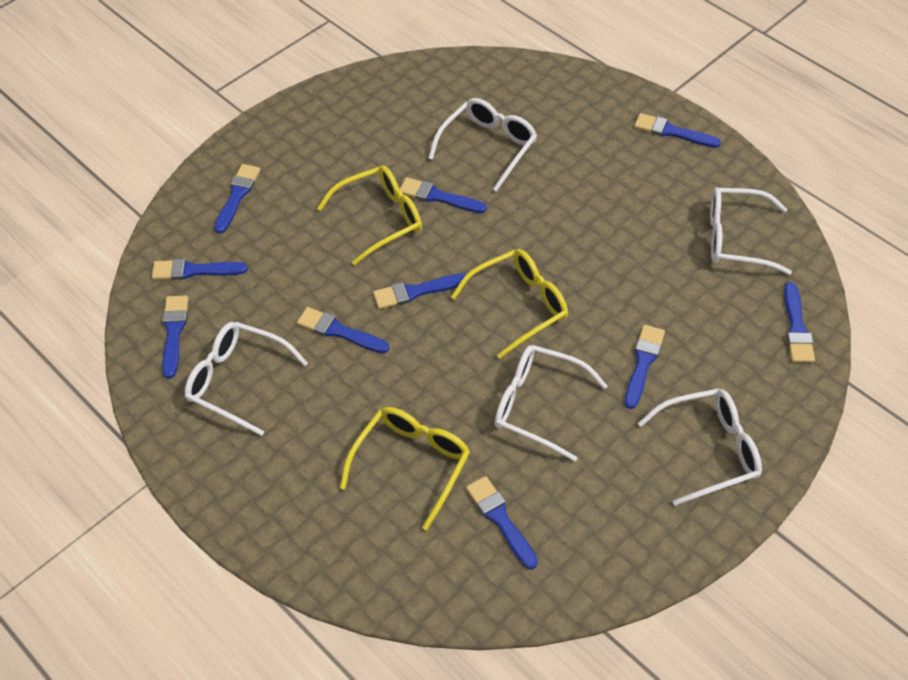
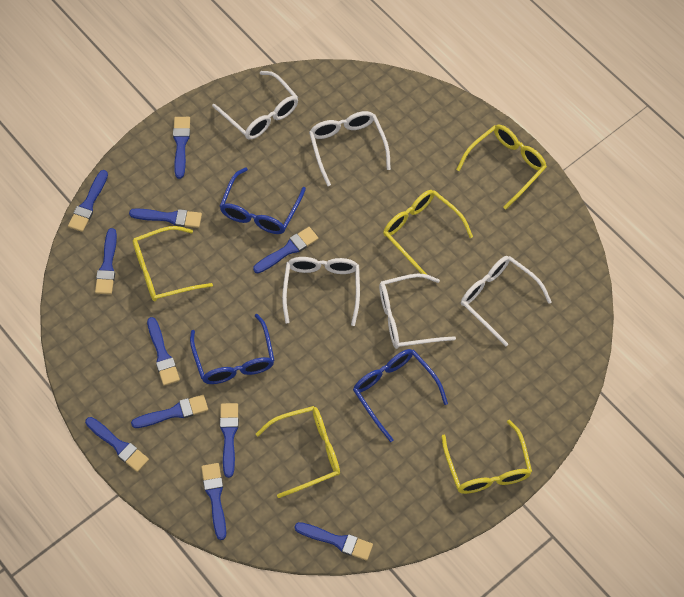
blue brush: [152,259,248,280] [162,296,188,378] [214,164,260,234] [297,307,389,353] [373,273,467,309] [399,177,487,213] [466,476,538,570] [624,325,665,409] [634,113,721,148] [784,282,815,363] = 10 -> [68,170,108,232] [85,417,149,472] [95,228,117,294] [129,208,202,228] [131,395,208,428] [147,317,180,386] [173,117,190,179] [201,463,226,540] [220,403,239,478] [253,227,319,273] [295,522,373,561] = 11
blue glasses: none = 0 -> [190,314,274,384] [220,167,306,234] [353,349,448,442] = 3
yellow glasses: [317,165,422,265] [340,407,470,530] [451,249,568,359] = 3 -> [132,226,213,301] [256,406,340,498] [383,190,473,275] [441,420,532,494] [456,125,547,209] = 5

